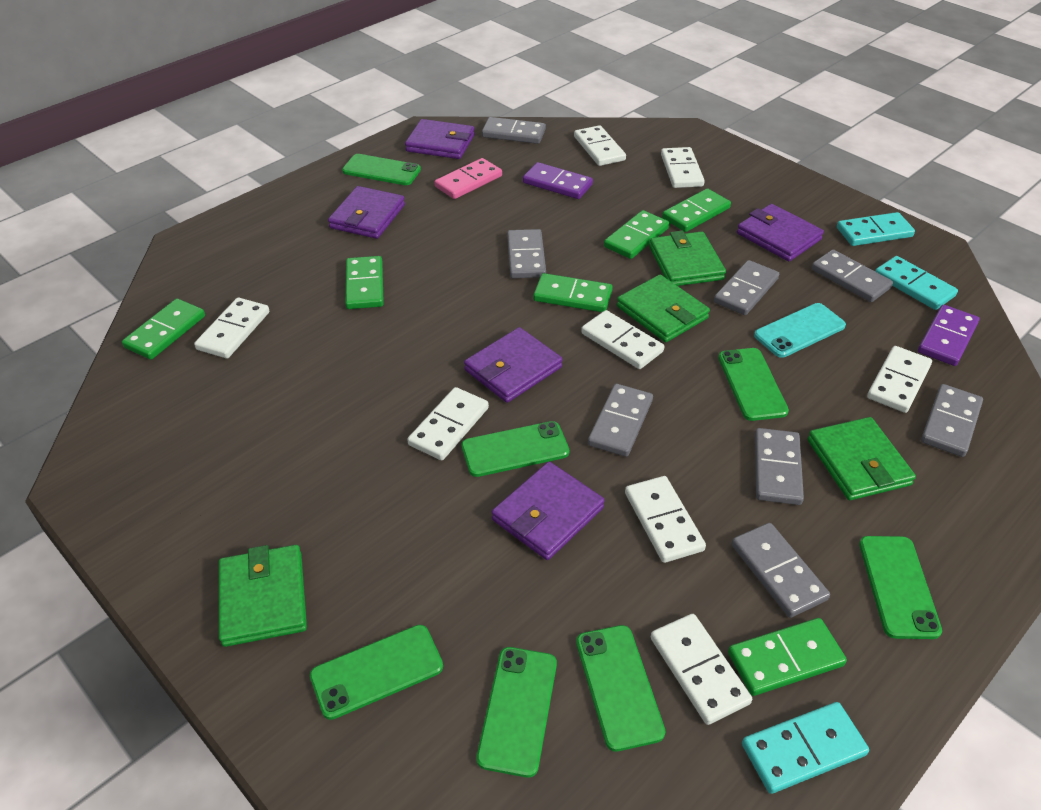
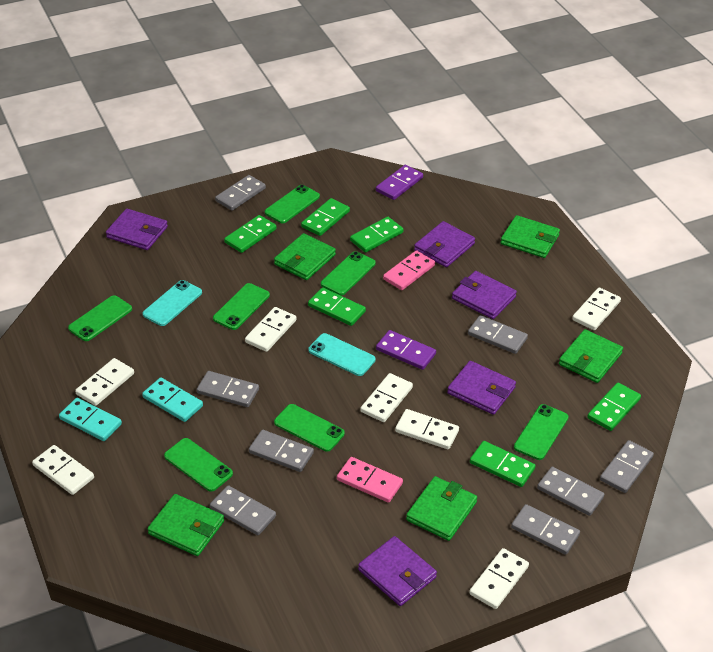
green wallet: [219,545,307,647] [617,275,710,342] [649,231,726,286] [807,417,916,500] = 4 -> [148,494,224,556] [274,233,336,280] [406,476,477,541] [501,215,560,258] [559,329,623,383] = 5
pink domino: [434,158,502,199] = 1 -> [337,457,403,503] [383,250,435,290] = 2
turquoise domino: [742,702,869,794] [837,212,915,246] [875,256,958,310] = 3 -> [59,398,122,441] [142,377,203,422] = 2
turquoise phone: [754,303,846,358] = 1 -> [142,280,202,326] [308,333,376,376] = 2
white domino: [194,298,269,358] [407,387,489,460] [574,125,626,166] [581,310,664,369] [625,476,706,563] [651,614,752,725] [661,147,705,188] [867,346,932,413] = 8 -> [32,445,94,495] [75,358,134,406] [245,307,297,352] [360,373,413,422] [395,409,459,449] [469,548,529,609] [572,287,621,330] = 7

